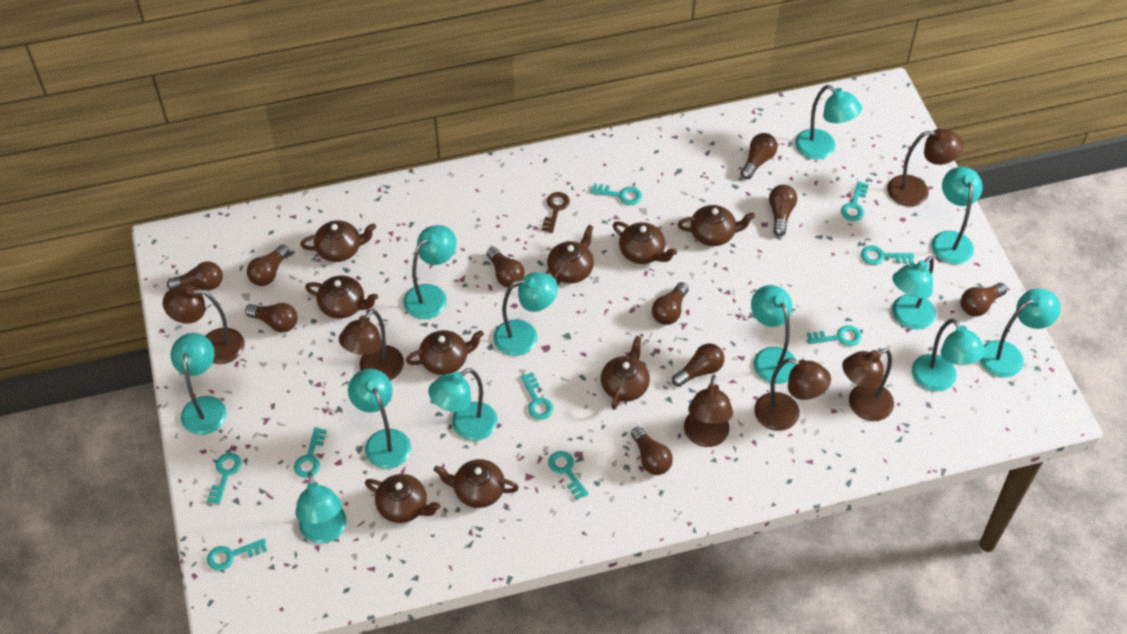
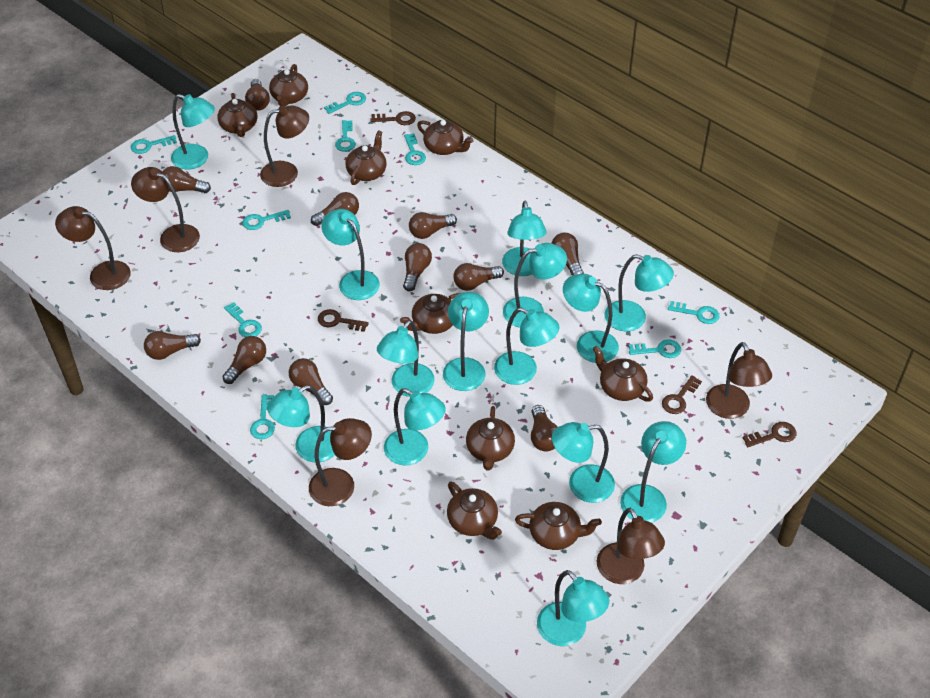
brown key: [542,192,570,233] = 1 -> [318,309,369,332] [370,111,416,125] [662,375,702,414] [742,422,796,447] = 4
brown light bulb: [167,261,223,290] [245,303,297,333] [247,245,289,286] [487,247,525,288] [631,427,673,475] [652,282,689,325] [672,344,725,387] [741,133,778,179] [769,185,797,236] [961,283,1007,316] = 10 -> [144,331,201,360] [162,166,211,193] [222,336,266,384] [245,79,270,111] [289,358,333,405] [311,192,359,226] [403,243,432,291] [409,212,457,239] [453,263,504,291] [531,405,558,452] [552,233,584,276] = 11
turquoise lamp: [171,333,226,435] [295,472,347,544] [348,369,411,469] [403,225,457,319] [428,368,497,441] [493,272,558,356] [751,285,796,384] [795,85,862,159] [892,256,936,330] [912,318,986,392] [931,167,982,264] [980,288,1061,377] = 12 -> [171,94,215,169] [267,385,335,462] [321,209,380,300] [377,320,435,397] [384,388,446,466] [443,292,489,391] [494,308,559,385] [502,201,547,276] [503,243,567,328] [537,570,609,646] [552,422,615,503] [563,274,619,363] [605,254,674,331] [620,421,686,523] = 14

